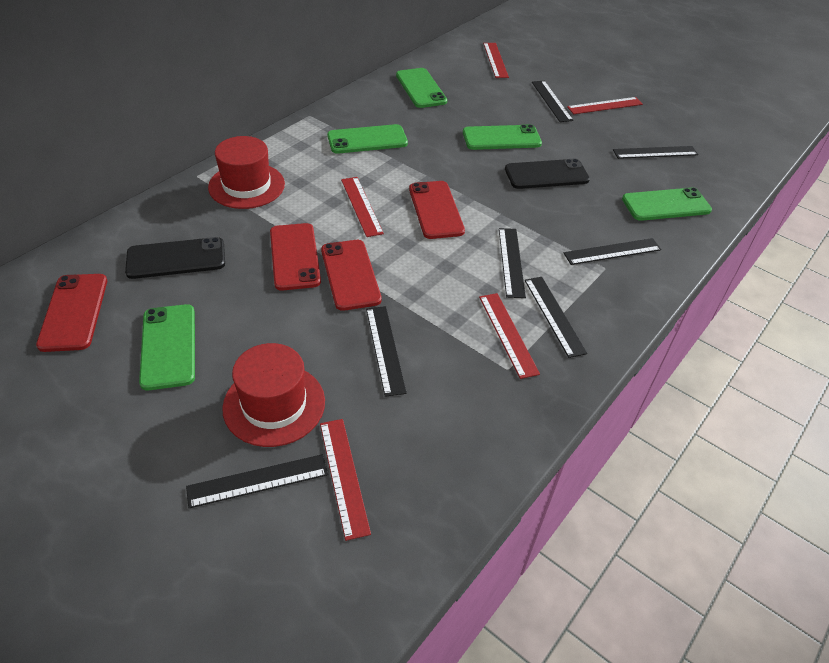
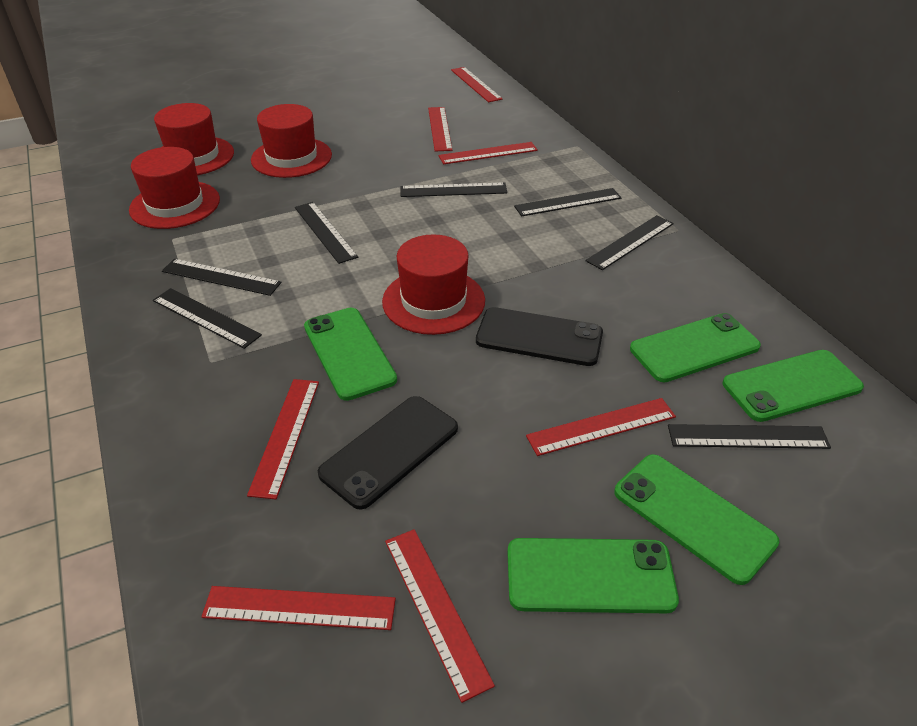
red hat: [208,136,285,209] [222,343,325,447] = 2 -> [129,147,220,229] [154,103,234,175] [251,104,332,178] [382,234,485,335] = 4
red phone: [36,274,107,352] [270,223,321,291] [321,240,382,311] [409,181,465,239] = 4 -> none = 0
red ruler: [320,419,371,541] [341,177,384,237] [479,293,540,379] [483,43,509,78] [567,97,643,114] = 5 -> [201,586,396,630] [247,379,319,499] [385,529,495,703] [428,107,452,152] [439,142,538,164] [451,67,503,102] [526,398,676,456] = 7

